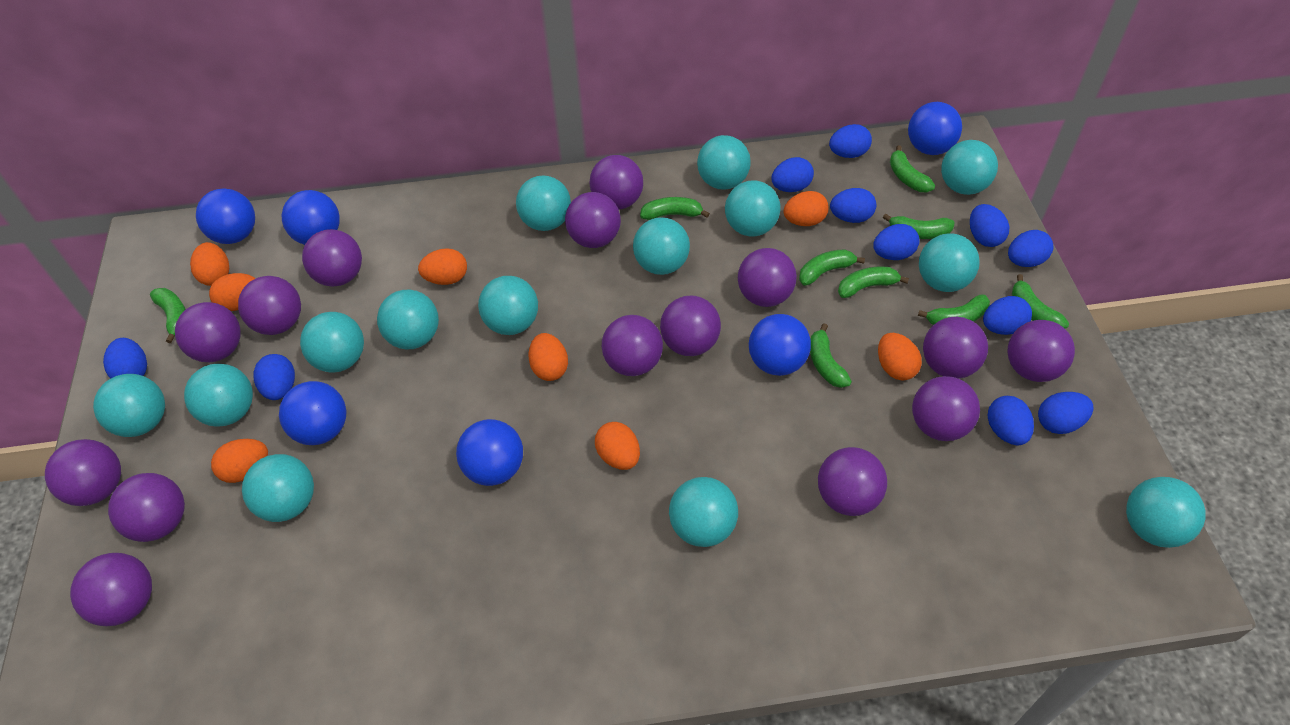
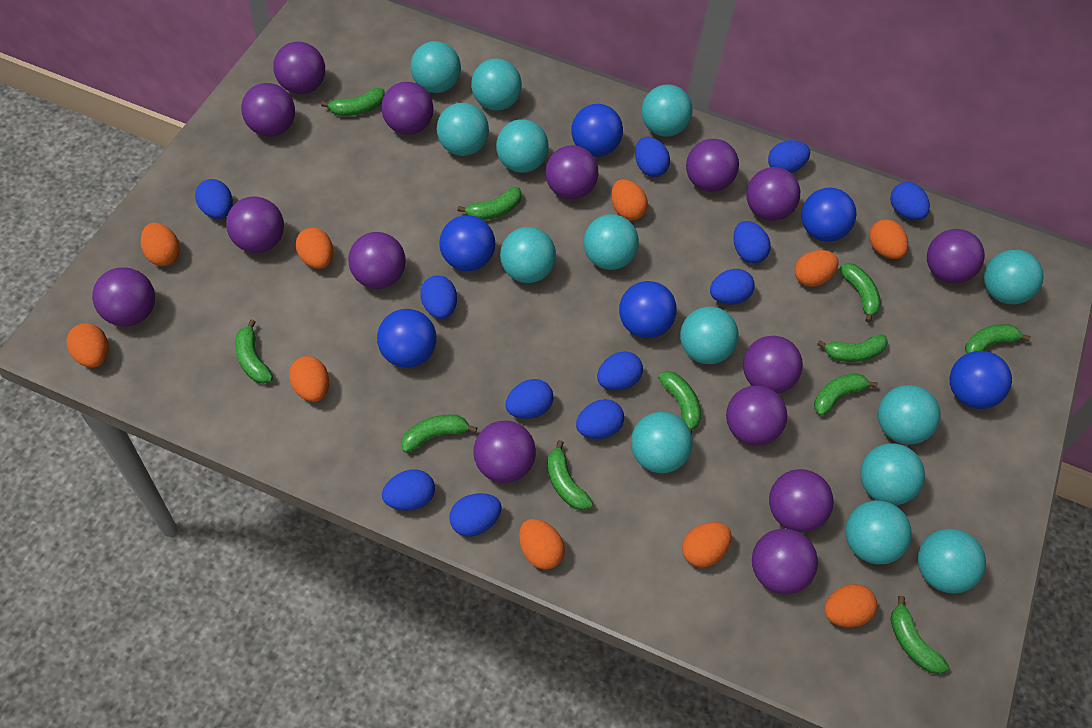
blue egg: [103,338,147,378] [253,354,295,400] [771,157,814,192] [829,124,872,158] [830,188,876,223] [873,224,919,260] [970,204,1010,247] [983,296,1032,335] [988,396,1034,445] [1008,230,1053,267] [1038,392,1094,434] = 11 -> [195,179,233,219] [382,469,435,511] [420,275,457,319] [449,493,502,537] [506,379,553,419] [576,399,624,439] [597,351,643,390] [635,137,670,177] [710,269,755,305] [733,221,771,263] [768,140,810,173] [890,182,930,220] = 12
green banana: [150,288,186,343] [640,197,710,220] [799,249,865,286] [810,323,852,388] [838,266,909,298] [883,214,955,239] [890,145,935,192] [918,295,990,325] [1012,274,1069,329] = 9 -> [235,319,273,384] [321,88,385,116] [401,414,477,453] [458,187,521,220] [547,440,593,510] [658,371,701,434] [814,373,878,416] [817,334,888,362] [839,263,881,323] [890,596,949,674] [965,324,1030,353] = 11
orange egg: [190,242,229,286] [209,273,256,311] [211,439,268,483] [418,248,467,285] [528,333,568,381] [595,422,640,470] [783,191,828,226] [878,333,922,380] = 8 -> [66,323,109,368] [141,223,180,266] [289,356,329,402] [296,228,333,269] [519,519,565,570] [611,179,648,221] [682,522,732,568] [794,250,838,287] [824,584,877,627] [869,219,908,259] = 10

